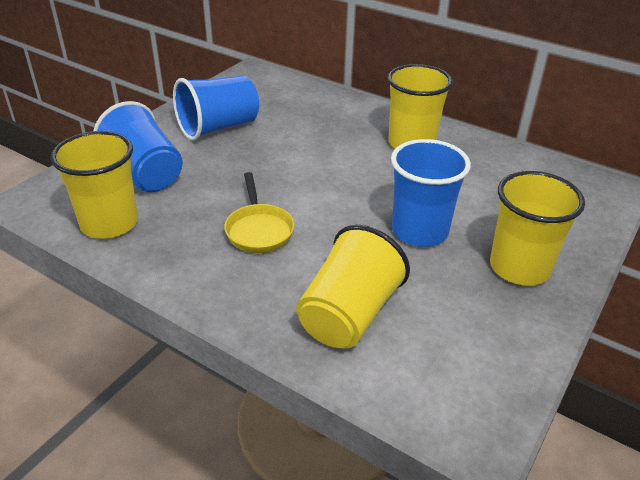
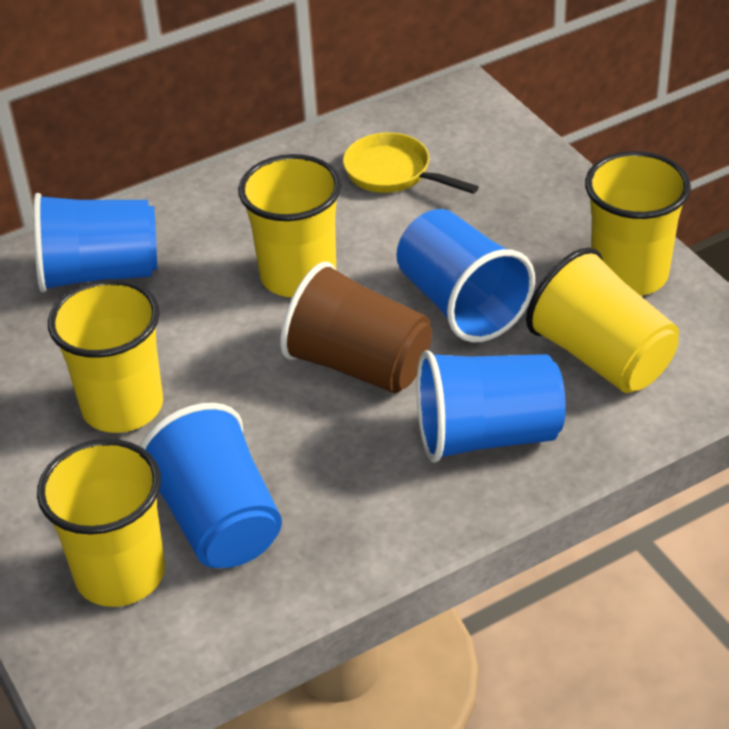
blue cup: [93,101,183,192] [173,75,259,140] [391,139,471,247] = 3 -> [33,193,157,292] [140,403,282,568] [397,209,535,342] [417,350,566,463] = 4
brown cup: none = 0 -> [280,262,432,393] = 1
yellow cup: [51,131,138,239] [296,225,410,349] [387,64,453,148] [490,171,585,286] = 4 -> [37,439,165,607] [48,279,163,433] [238,154,341,297] [526,247,679,393] [585,151,691,296] = 5

